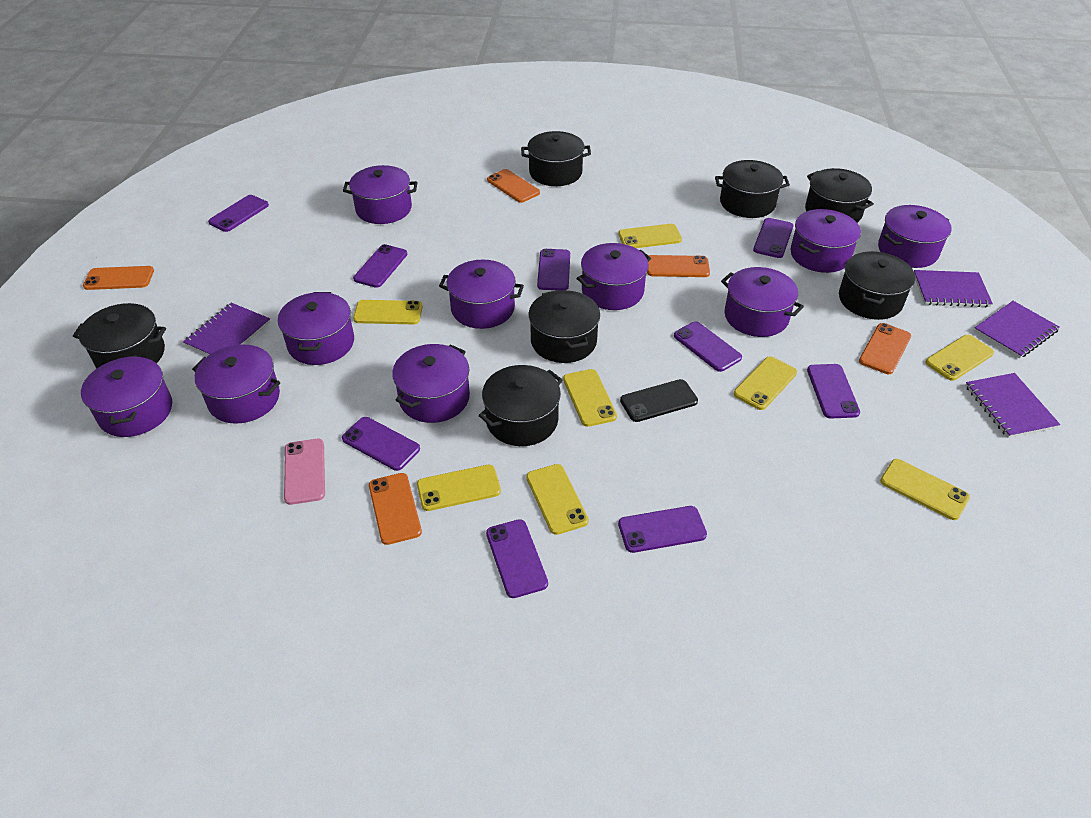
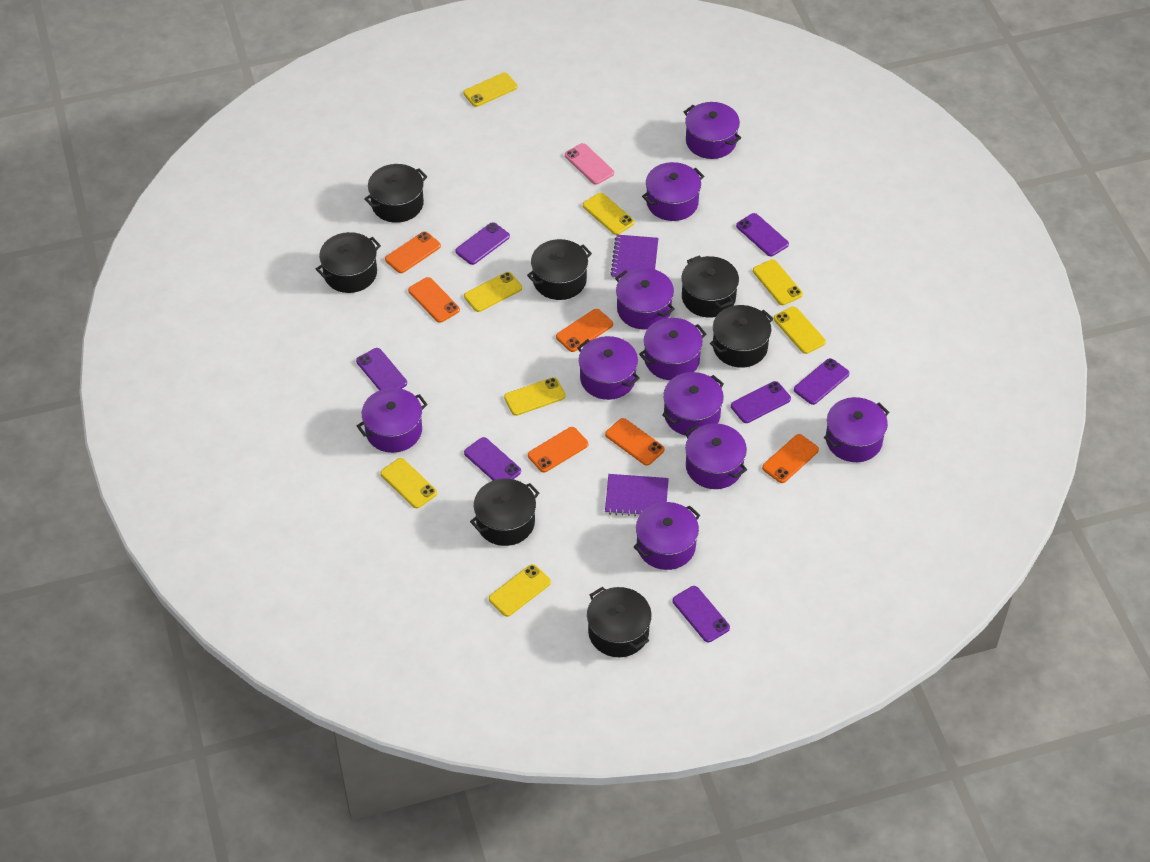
black phone: [620,379,698,422] = 1 -> none = 0
orange phone: [83,266,154,290] [369,473,422,545] [487,169,540,203] [647,255,710,277] [859,323,911,374] = 5 -> [385,231,441,273] [408,277,460,323] [528,427,588,473] [556,309,613,352] [605,418,665,466] [762,434,819,483] = 6
purple notebook: [183,303,270,355] [914,270,993,307] [965,373,1060,438] [974,301,1060,359] = 4 -> [605,474,669,517] [610,235,658,279] = 2
purple phone: [208,195,269,232] [342,417,420,471] [353,244,407,288] [486,519,548,598] [537,249,570,290] [618,506,707,553] [674,321,742,372] [753,218,793,258] [807,364,860,418] = 9 -> [356,348,407,391] [455,222,510,265] [464,437,521,481] [673,586,730,642] [731,381,791,423] [736,213,789,256] [794,358,849,405] = 7

